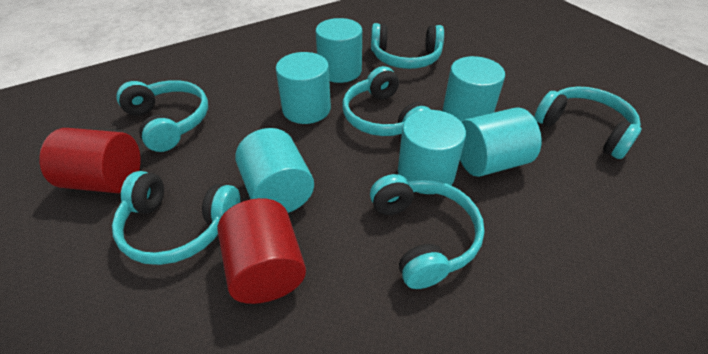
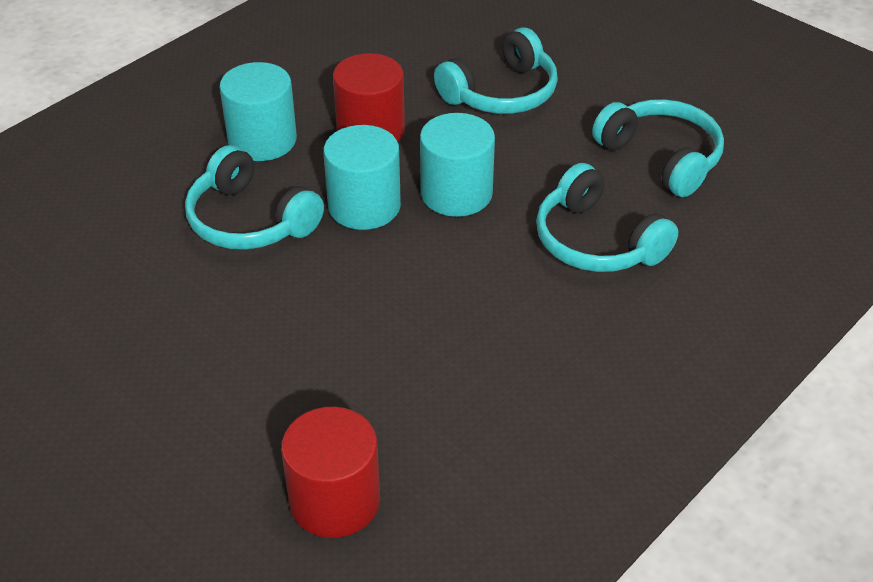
turquoise cylinder: [235,128,314,213] [276,52,331,124] [315,18,362,83] [398,110,466,194] [443,56,505,122] [460,107,542,177] = 6 -> [219,62,297,161] [323,125,401,230] [420,113,495,217] = 3
turquoise headphones: [112,171,240,265] [116,80,208,152] [342,66,431,136] [370,174,485,289] [371,23,444,69] [534,86,642,159] = 6 -> [185,145,324,250] [434,27,558,114] [536,163,678,272] [592,99,724,197] = 4

